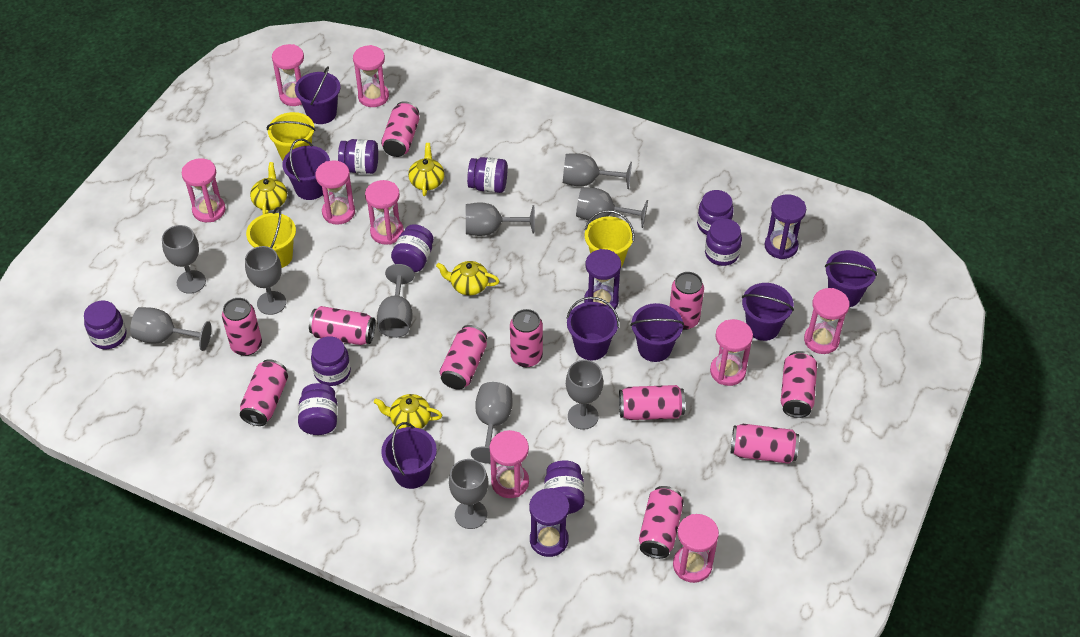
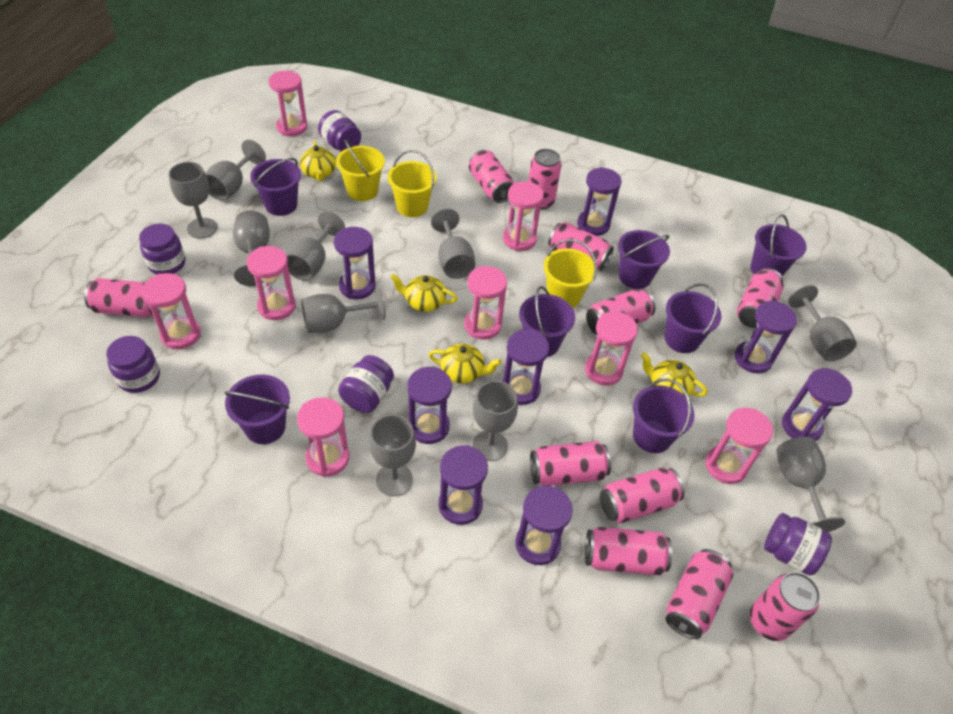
pink hourglass: [182,158,226,222] [272,44,304,106] [315,160,355,225] [353,45,389,107] [365,180,404,245] [490,430,529,498] [673,514,719,583] [710,319,753,386] [804,288,850,354] = 9 -> [142,273,201,349] [247,246,296,320] [269,71,307,136] [297,397,349,477] [464,266,507,339] [503,181,544,251] [585,311,638,386] [706,408,773,484] = 8
purple hourglass: [529,488,570,557] [584,249,621,309] [764,194,806,259] = 3 -> [334,227,376,299] [407,366,452,444] [438,445,488,525] [502,329,549,405] [515,486,573,565] [577,167,622,236] [735,300,797,374] [782,368,852,441] = 8
purple jar: [84,301,127,349] [298,383,338,435] [311,336,351,386] [338,139,378,174] [391,224,434,272] [467,157,508,193] [544,461,585,514] [697,190,734,235] [705,218,742,266] = 9 -> [106,336,160,393] [139,224,185,275] [318,110,361,152] [338,355,394,413] [764,513,832,575] = 5

